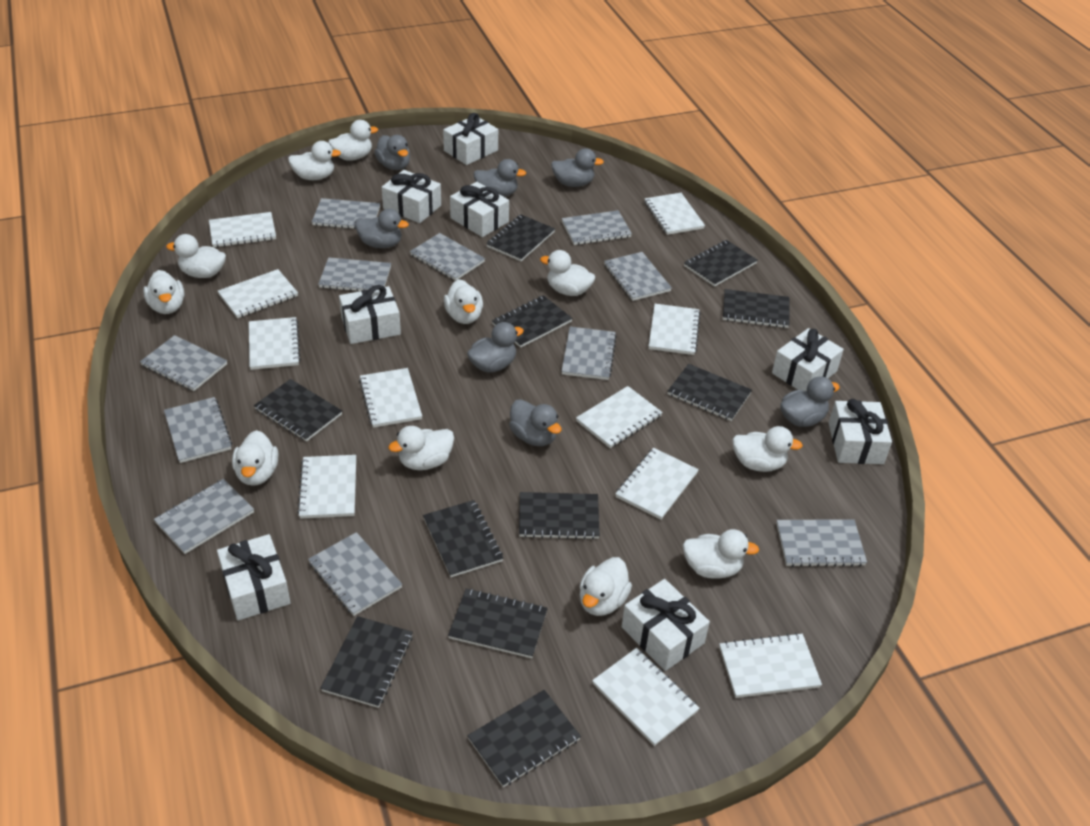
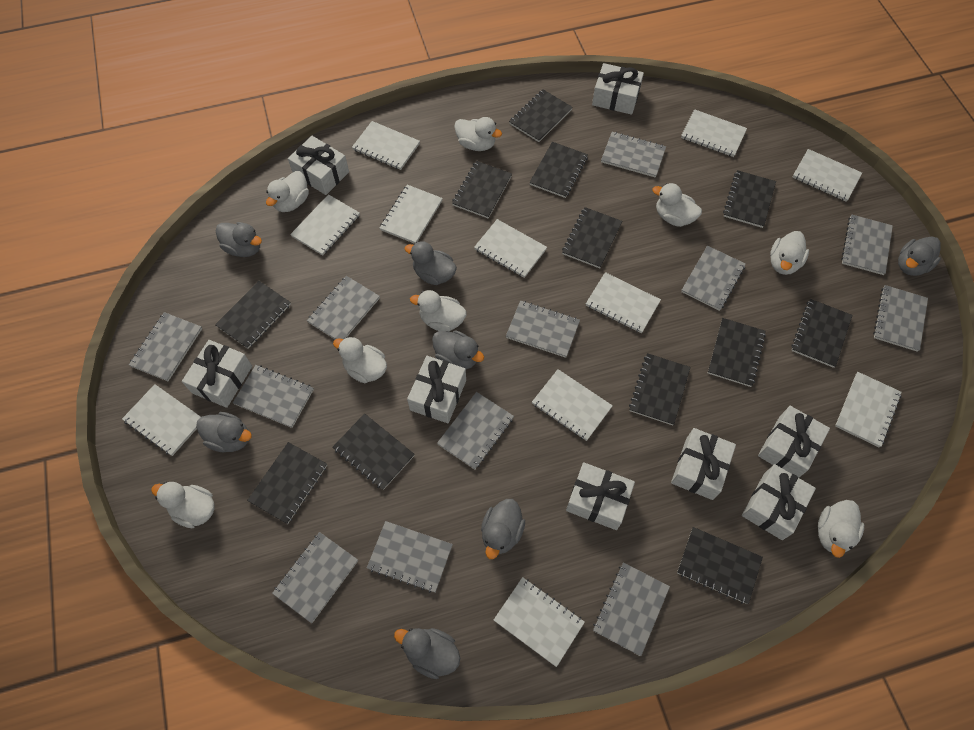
black notebook: [254,379,342,442] [321,616,413,708] [423,500,503,577] [448,588,548,658] [467,690,581,787] [486,215,555,261] [492,295,573,348] [519,492,600,539] [668,364,752,421] [684,240,758,287] [723,289,790,328] = 11 -> [215,281,291,349] [247,442,327,524] [332,413,415,490] [452,161,512,218] [509,89,573,142] [529,142,588,198] [562,207,622,268] [629,353,691,425] [677,527,763,604] [708,318,766,387] [723,170,776,228] [791,299,853,368] = 12
grey notebook: [140,335,227,391] [154,479,254,554] [164,397,232,463] [308,532,402,616] [312,198,380,229] [318,257,391,291] [410,233,485,281] [561,327,617,380] [562,210,632,245] [604,252,672,301] [776,519,867,567] = 11 -> [129,312,202,381] [233,365,314,428] [272,532,358,623] [307,276,380,340] [367,521,453,593] [437,392,514,470] [506,300,580,358] [593,562,670,656] [601,132,666,178] [681,246,746,311] [841,214,893,275] [873,285,928,352] = 12
white duck: [143,270,184,314] [166,234,226,278] [232,430,278,486] [288,141,341,180] [328,120,378,161] [388,426,454,470] [444,279,483,324] [540,250,595,296] [580,557,632,616] [683,529,759,579] [732,426,803,472] = 11 -> [151,482,215,528] [266,171,309,212] [333,337,387,383] [410,290,467,332] [454,117,502,151] [652,183,702,227] [770,231,809,275] [818,500,864,558] = 8

